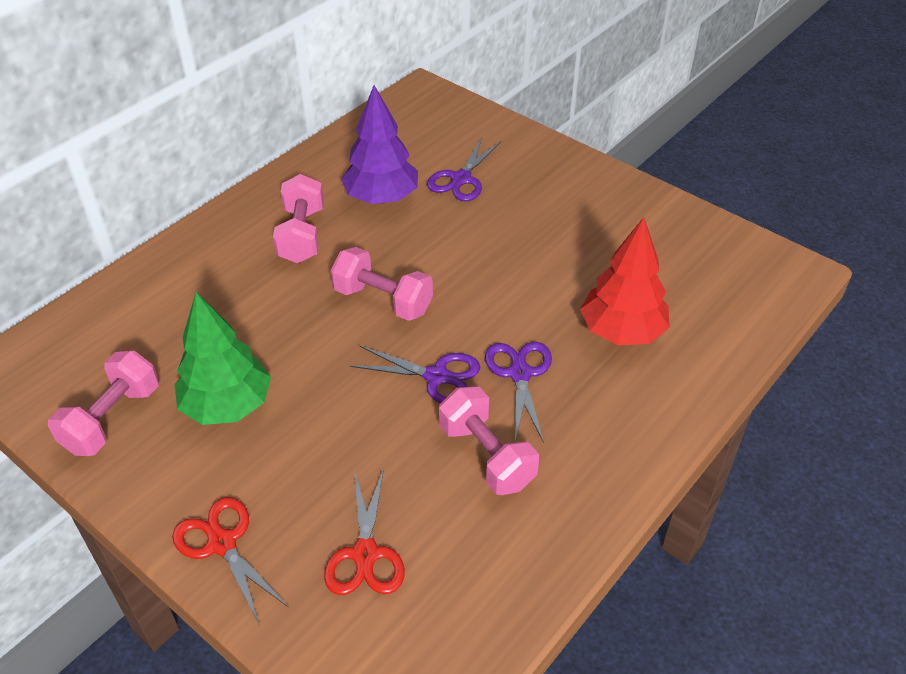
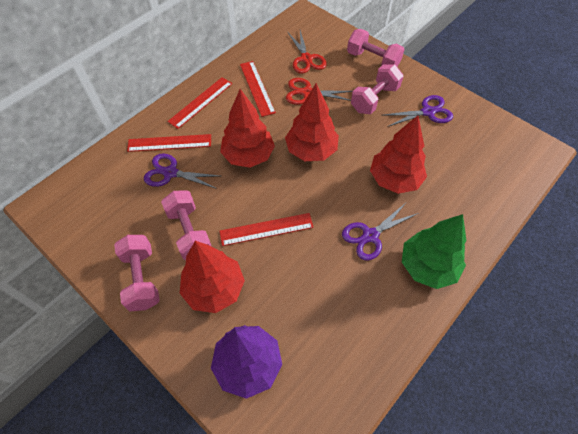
red ruler: none = 0 -> [127,134,211,152] [167,77,232,129] [219,213,314,246] [240,61,276,117] = 4
red tree: [580,217,670,345] = 1 -> [180,241,245,313] [220,89,275,168] [285,83,339,161] [370,115,427,194] = 4

